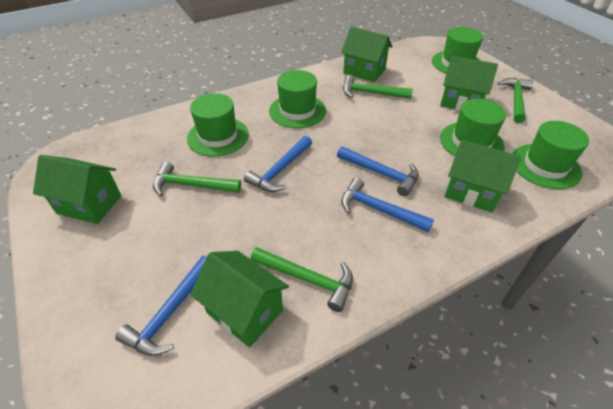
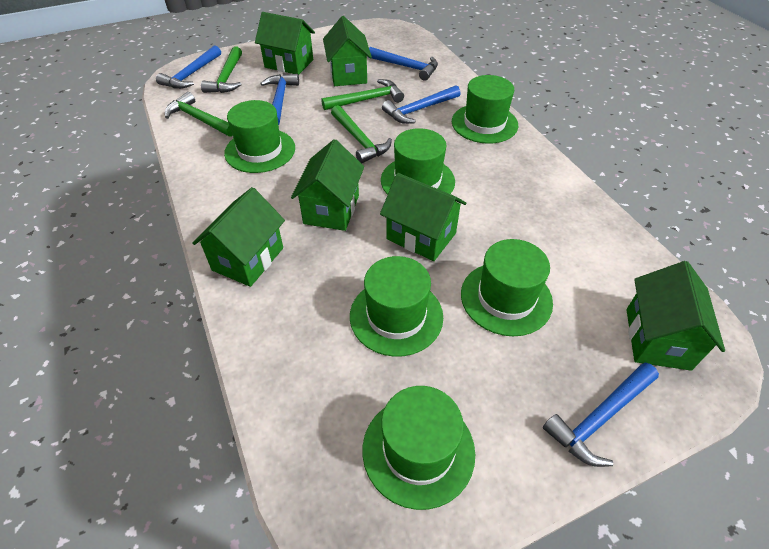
blue hammer: [115,256,207,356] [244,136,312,192] [337,146,419,196] [341,177,434,232] = 4 -> [156,45,221,89] [260,74,299,125] [368,47,438,81] [382,85,460,124] [543,363,659,467] = 5
green hat: [187,93,249,156] [269,70,326,128] [432,27,483,74] [440,98,506,156] [512,121,589,189] = 5 -> [224,100,295,173] [350,256,443,357] [362,386,475,510] [381,128,455,195] [452,75,518,144] [461,239,553,336] = 6
green house: [33,155,121,224] [190,251,289,347] [341,27,392,82] [440,56,498,111] [444,140,521,212] = 5 -> [192,187,285,287] [255,12,315,75] [291,139,364,231] [323,16,372,86] [380,173,467,261] [626,261,725,371] = 6

